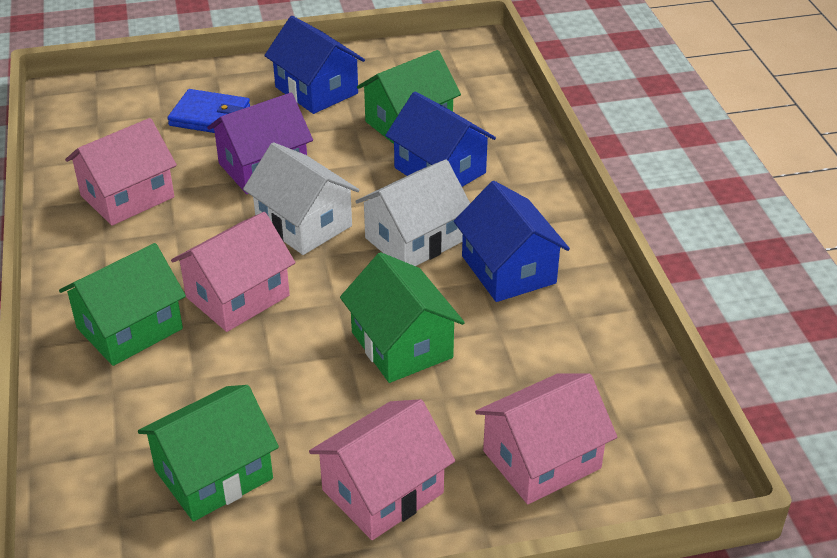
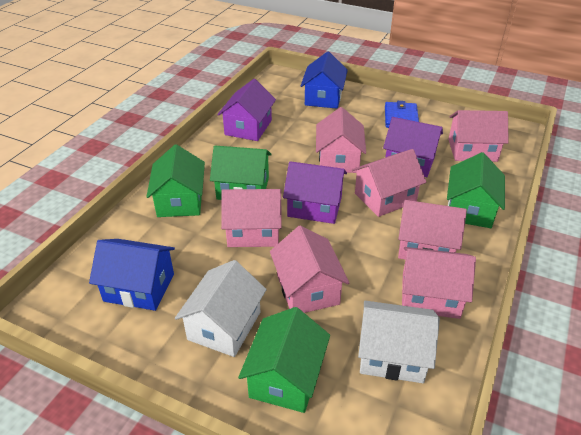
blue house: [264,16,365,114] [385,92,496,187] [454,181,570,302] = 3 -> [89,239,175,311] [301,51,348,109] = 2
pink house: [65,118,177,226] [171,212,296,332] [309,399,455,540] [475,373,617,504] = 4 -> [221,189,282,247] [270,226,349,313] [316,107,366,173] [352,149,426,217] [398,200,467,260] [402,247,476,319] [448,110,509,162] = 7
purple house: [207,93,313,194] = 1 -> [217,79,276,141] [283,161,347,224] [383,117,443,177] = 3

